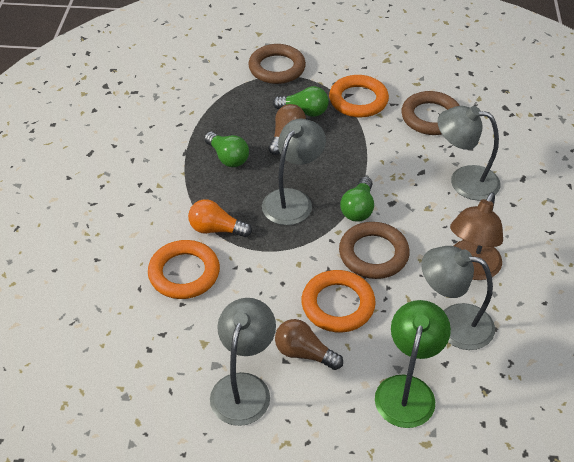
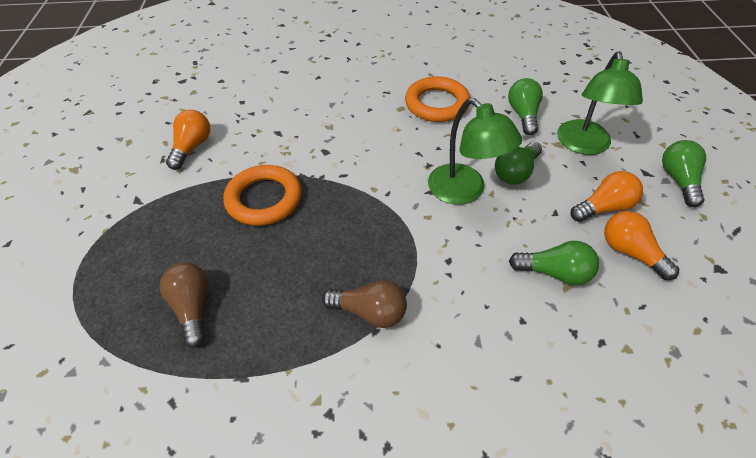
brown lamp: [450,192,503,280] = 1 -> none = 0
brown ring: [248,44,306,84] [339,222,410,279] [401,91,460,135] = 3 -> none = 0
green lamp: [375,300,451,428] = 1 -> [428,98,522,205] [557,51,643,155] = 2
green light bulb: [204,132,249,167] [273,86,329,117] [340,177,374,222] = 3 -> [495,142,542,185] [508,78,543,135] [509,241,599,285] [662,140,706,207] = 4
grey lamp: [210,298,276,426] [262,118,326,225] [421,246,495,350] [437,106,500,201] = 4 -> none = 0
orange light bulb: [188,199,252,237] = 1 -> [166,110,210,170] [571,171,643,222] [604,211,679,280] = 3
orange ring: [148,240,220,299] [301,270,376,332] [329,75,389,118] = 3 -> [224,165,302,226] [405,76,470,122] = 2

